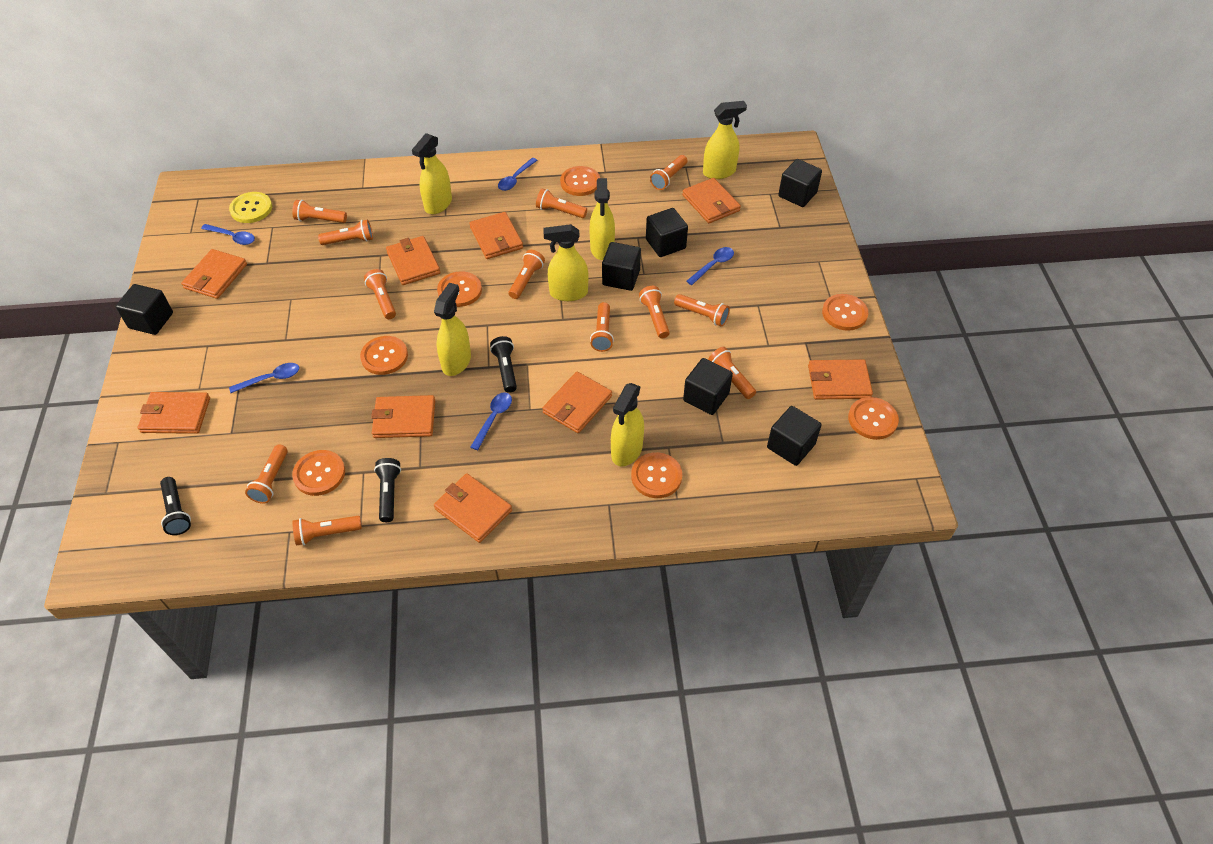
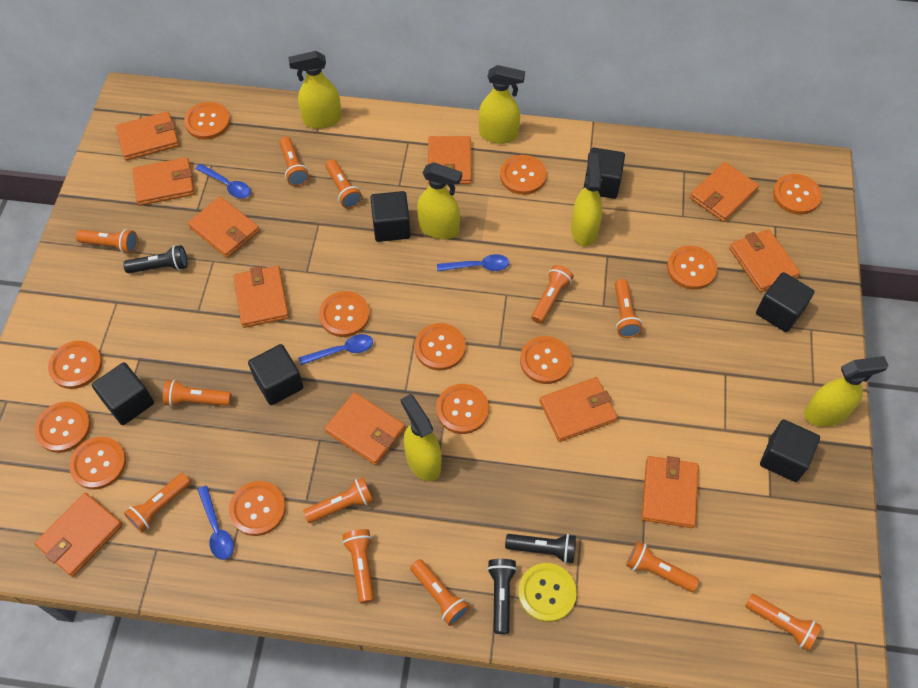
blue spoon: [201,224,255,245] [229,363,299,393] [470,392,512,450] [498,158,538,191] [686,247,734,285] = 5 -> [195,164,251,198] [198,486,234,560] [299,334,373,365] [437,254,509,271] = 4
orange button: [292,450,345,496] [360,336,408,375] [437,271,482,307] [560,166,600,196] [631,452,682,498] [822,294,868,331] [848,397,899,440] = 7 -> [34,402,91,453] [48,341,102,389] [69,437,126,489] [184,102,230,140] [229,481,286,536] [319,291,370,337] [414,323,466,371] [436,384,489,434] [500,155,547,195] [520,336,572,384] [667,246,717,290] [773,174,822,215] = 12
orange wallet: [138,392,210,434] [181,249,247,299] [371,395,435,438] [386,236,441,285] [434,473,512,543] [469,212,523,259] [542,372,612,433] [682,178,741,223] [808,359,873,399] = 9 -> [35,493,123,577] [116,111,179,161] [132,157,195,206] [188,196,260,258] [233,266,289,328] [324,392,405,465] [428,136,471,184] [539,377,618,442] [641,456,699,528] [690,162,759,222] [729,229,800,292] = 11

